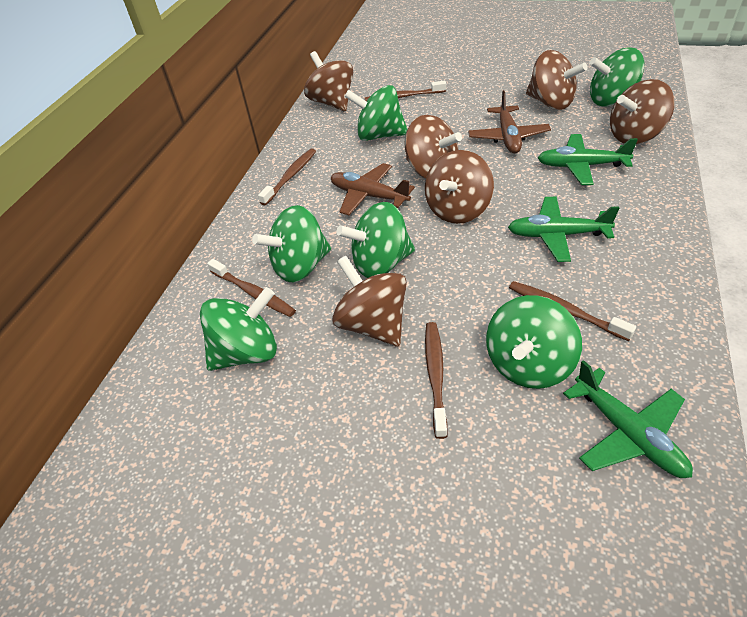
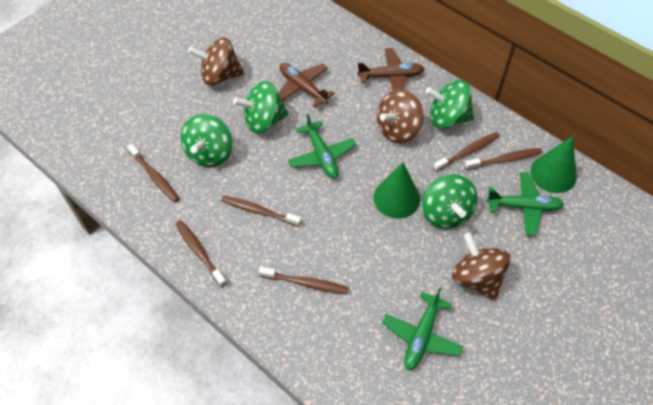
brown spinning top: [304,51,353,111] [332,256,407,346] [404,115,462,179] [425,150,494,224] [526,50,588,110] [610,79,675,144] = 6 -> [188,38,244,85] [377,89,424,143] [452,233,511,301] = 3
brown toothbrush: [207,259,296,317] [258,148,316,206] [365,80,446,102] [425,322,448,439] [509,281,636,341] = 5 -> [127,144,180,202] [175,220,227,287] [221,195,302,227] [259,267,349,294] [433,132,500,172] [464,148,542,170] = 6
green cone: none = 0 -> [374,162,420,218] [530,136,577,193] = 2
green spinning top: [200,287,277,371] [252,205,331,282] [337,202,415,278] [344,85,407,141] [486,295,582,389] [590,47,644,107] = 6 -> [181,114,232,167] [233,81,288,134] [422,174,477,229] [425,80,474,129] = 4

